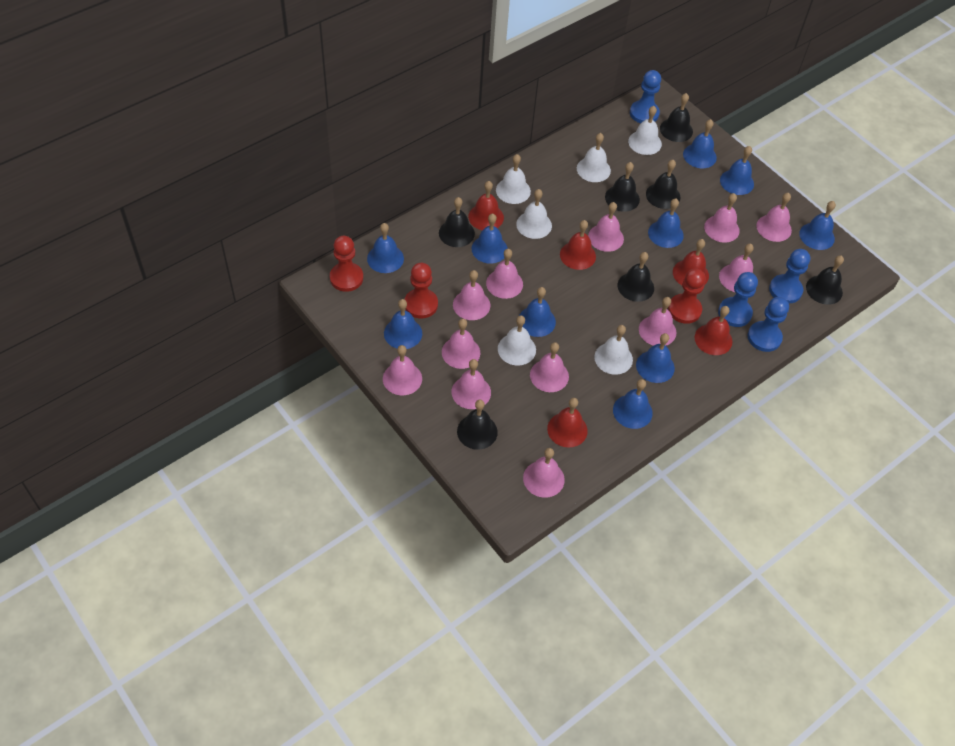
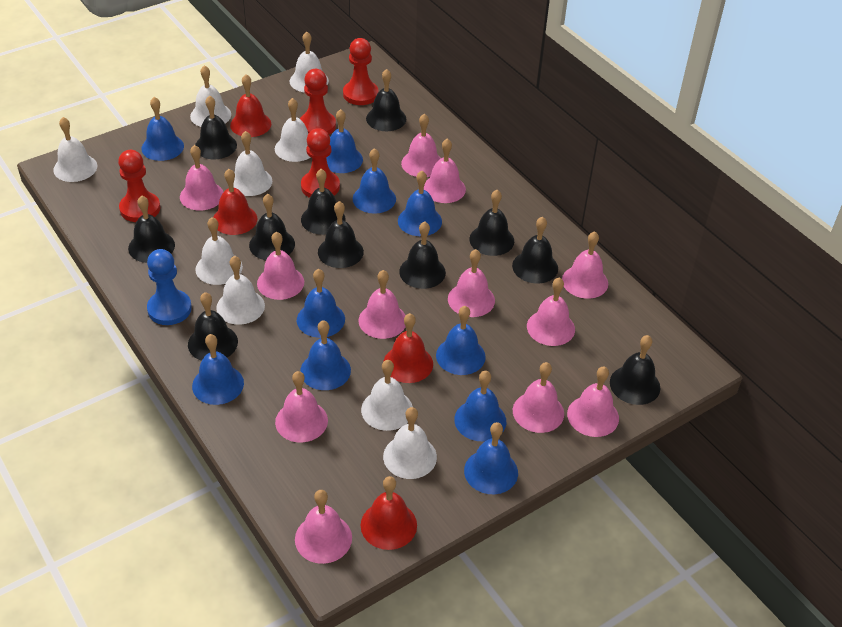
black bell: [439,197,475,247] [457,399,498,450] [605,162,640,212] [618,252,654,302] [646,160,681,209] [660,93,693,142] [806,255,844,305] = 7 -> [128,196,175,263] [188,292,238,361] [195,95,237,159] [249,194,295,260] [301,169,346,235] [318,201,364,268] [366,69,406,131] [399,221,446,289] [469,190,514,256] [512,217,558,283] [610,335,660,405] = 11
blue pawn: [630,70,661,123] [718,272,758,327] [748,297,789,352] [769,249,810,304] = 4 -> [147,249,192,325] = 1
red bell: [468,181,504,230] [547,398,588,448] [560,220,596,270] [673,239,709,285] [695,306,732,355] = 5 -> [213,169,257,235] [230,74,271,137] [361,476,417,550] [383,313,433,383] = 4
red pawn: [330,236,363,292] [405,263,438,319] [668,269,706,324] = 3 -> [118,150,160,222] [300,69,336,135] [301,128,340,198] [343,38,378,105] = 4
white bell: [496,154,531,204] [498,315,536,366] [516,189,552,239] [577,133,611,182] [594,325,633,375] [628,106,662,155] = 6 -> [53,117,97,182] [190,65,231,127] [195,217,243,285] [216,256,265,325] [233,131,272,196] [275,98,310,162] [290,32,329,92] [361,360,413,431] [383,407,437,479] = 9

